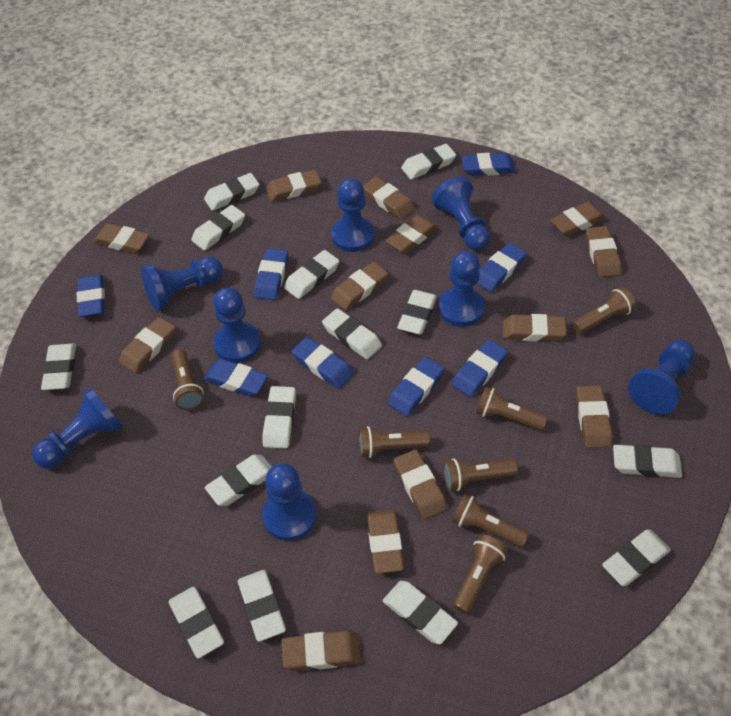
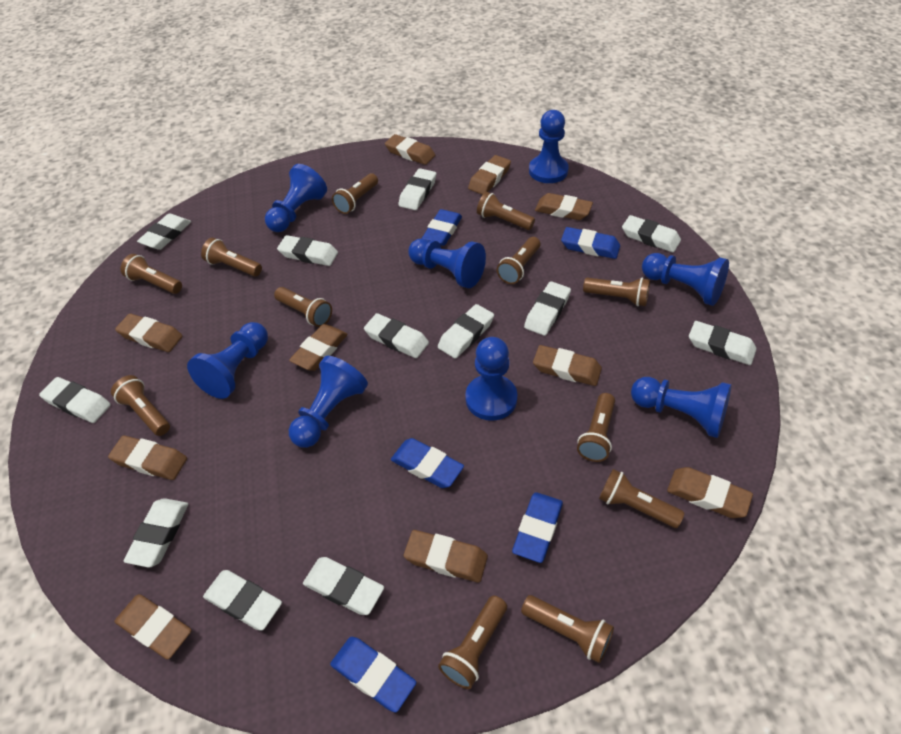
blue eraser: [77,274,105,317] [204,358,268,397] [254,248,288,300] [292,337,354,389] [388,357,444,416] [452,340,508,397] [461,153,516,176] [476,243,527,292] = 8 -> [330,637,416,712] [391,438,464,488] [422,209,462,246] [512,492,563,563] [561,227,620,259] = 5
brown eraser: [93,223,150,253] [119,317,175,373] [266,170,321,202] [282,631,361,671] [331,262,388,310] [363,177,415,219] [367,510,404,574] [385,215,438,253] [393,450,447,519] [503,314,567,341] [550,202,605,236] [576,385,612,448] [586,226,621,277] = 13 -> [108,436,187,480] [115,314,182,352] [115,594,192,659] [289,324,348,371] [385,134,435,165] [404,530,488,583] [468,155,511,195] [533,345,602,386] [535,193,593,220] [667,467,753,518] = 10
brown flashlight: [171,349,204,410] [359,426,430,458] [443,459,518,491] [452,494,529,547] [453,534,508,614] [476,387,548,430] [572,287,636,334] = 7 -> [111,375,170,436] [121,254,182,294] [201,238,262,277] [274,287,332,327] [332,173,378,214] [438,596,507,689] [477,192,535,230] [497,237,540,284] [521,595,614,663] [577,393,615,462] [583,278,650,306] [599,469,684,528] = 12
white eraser: [41,343,76,390] [168,587,224,658] [191,205,245,251] [204,173,259,211] [205,455,272,506] [238,570,286,642] [262,386,296,449] [284,250,339,299] [322,308,382,359] [383,581,458,644] [397,290,437,334] [401,144,456,179] [602,530,671,586] [613,444,682,478] = 14 -> [39,377,111,423] [124,498,188,567] [137,214,191,250] [203,570,282,631] [277,235,338,266] [303,557,384,615] [364,313,429,358] [398,168,436,210] [438,304,494,359] [524,281,571,336] [622,215,681,253] [689,321,757,365] = 12

